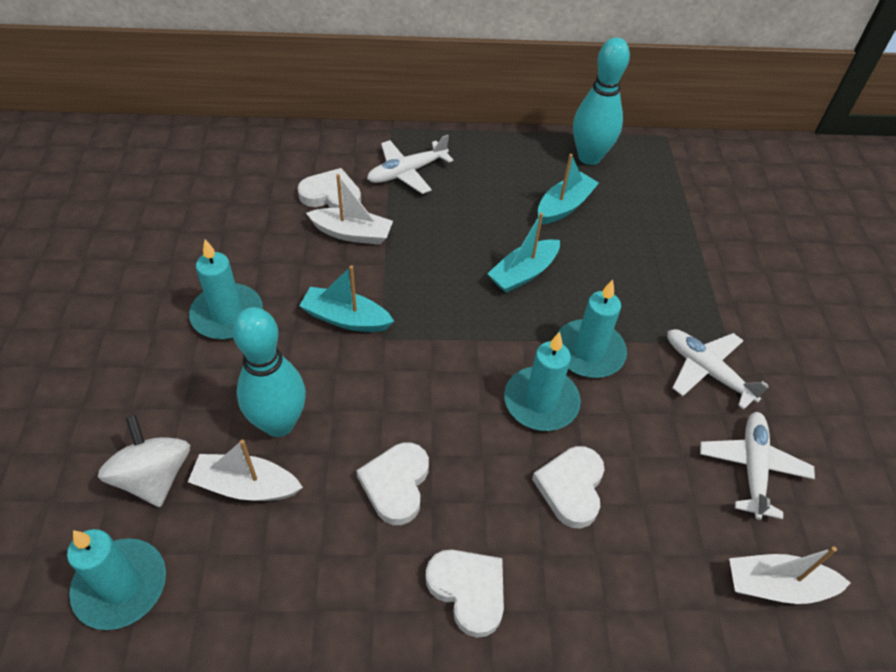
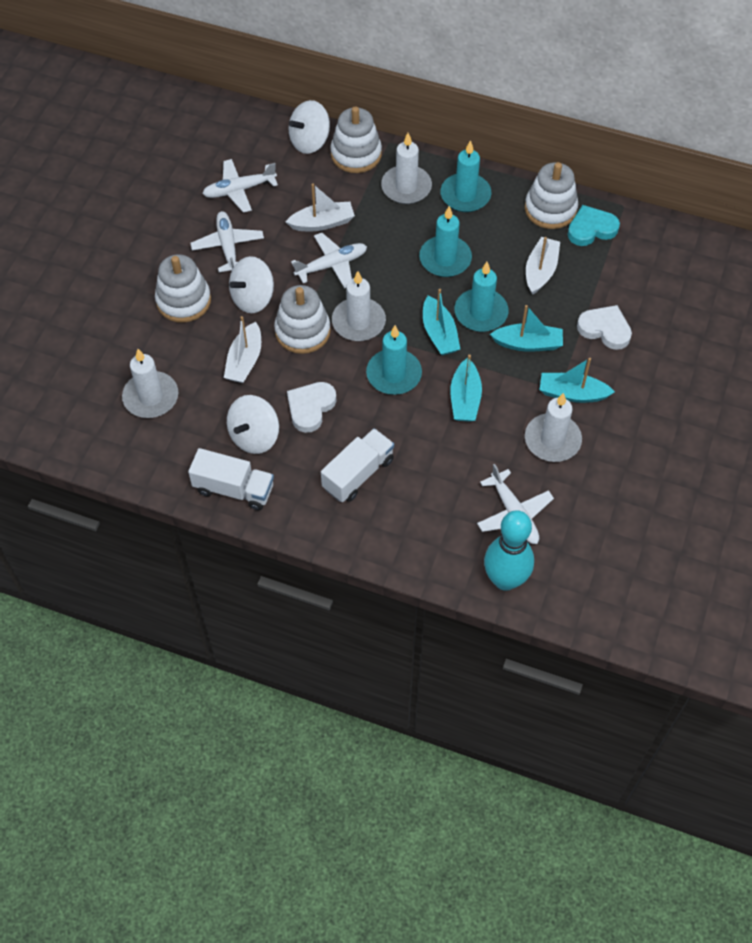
turquoise boat: [299,265,394,332] [487,212,560,293] [538,154,599,225] = 3 -> [423,289,460,355] [450,355,482,422] [490,305,563,352] [540,358,615,403] = 4
turquoise bowling pin: [232,307,306,437] [573,37,630,165] = 2 -> [484,510,534,591] = 1
turquoise heart: none = 0 -> [567,205,620,246] = 1
white candle: none = 0 -> [122,349,178,418] [332,271,386,341] [381,133,432,204] [525,393,582,462] = 4
white heart: [298,168,361,208] [356,442,429,525] [426,550,504,638] [532,446,605,528] = 4 -> [287,382,336,433] [577,305,632,350] = 2
white plane: [367,135,453,194] [667,329,769,410] [700,412,815,520] = 3 -> [190,211,264,272] [202,159,278,213] [291,233,367,289] [477,464,554,544] = 4
white spinning top: [98,415,190,507] = 1 -> [227,395,279,454] [229,256,274,313] [289,100,330,154] = 3
white stacking toy: none = 0 -> [155,254,211,323] [274,285,331,354] [330,106,382,173] [525,162,578,229] = 4
white truck: none = 0 -> [188,448,274,510] [321,428,394,502] = 2

